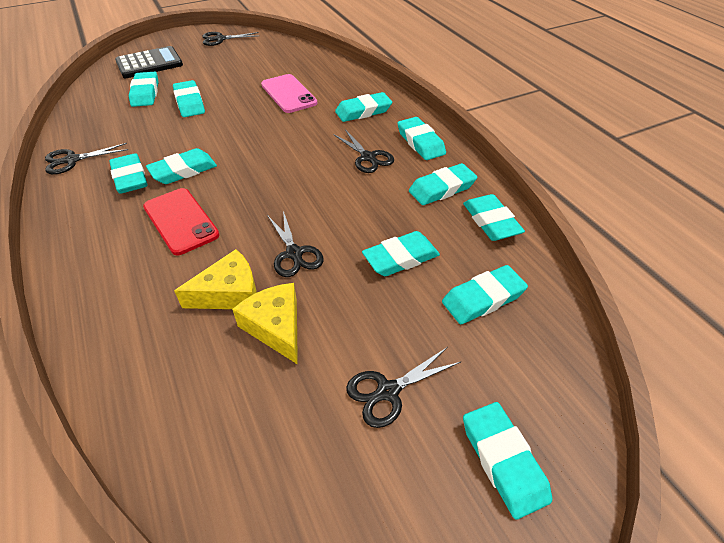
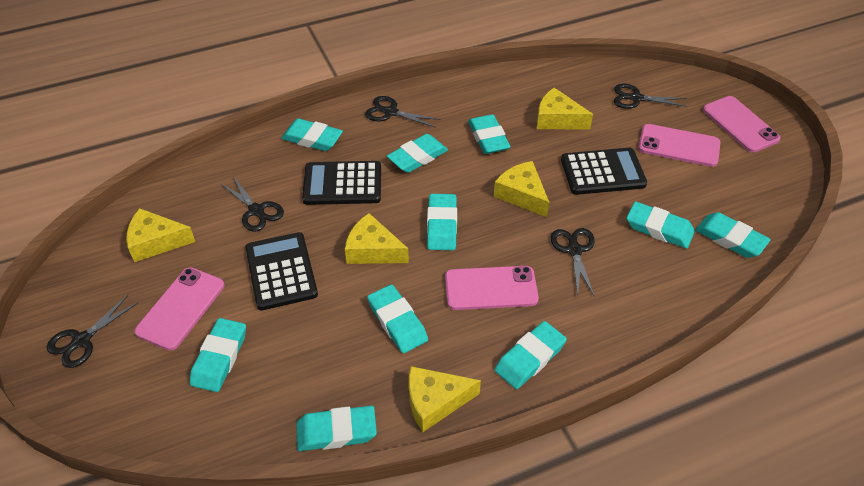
black calculator: [115,46,183,78] = 1 -> [246,232,318,310] [302,161,381,205] [561,148,647,195] = 3
pink phone: [261,74,317,113] = 1 -> [134,267,224,351] [445,266,539,310] [638,124,721,167] [703,96,781,153] = 4
red phone: [143,188,219,255] = 1 -> none = 0
turquoise eraser: [109,153,148,194] [129,72,158,107] [146,148,217,184] [173,80,205,117] [335,92,392,122] [362,231,440,276] [398,117,446,160] [409,163,477,205] [442,265,528,324] [463,194,525,241] [463,402,552,520] = 11 -> [190,318,246,392] [281,119,343,151] [296,406,377,451] [367,284,428,353] [387,134,448,173] [427,194,457,250] [468,114,510,154] [495,321,567,389] [627,202,695,248] [696,212,771,258] = 10
yellow cheese: [174,249,257,309] [232,283,298,365] = 2 -> [126,208,195,262] [345,213,409,264] [409,366,481,432] [494,161,549,217] [537,88,593,130] = 5

